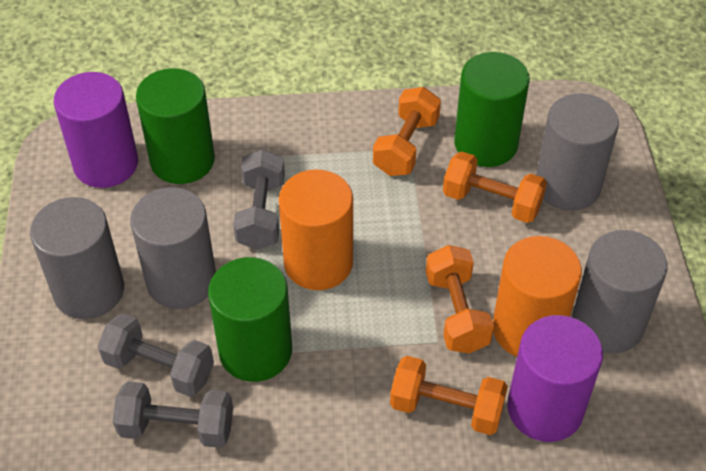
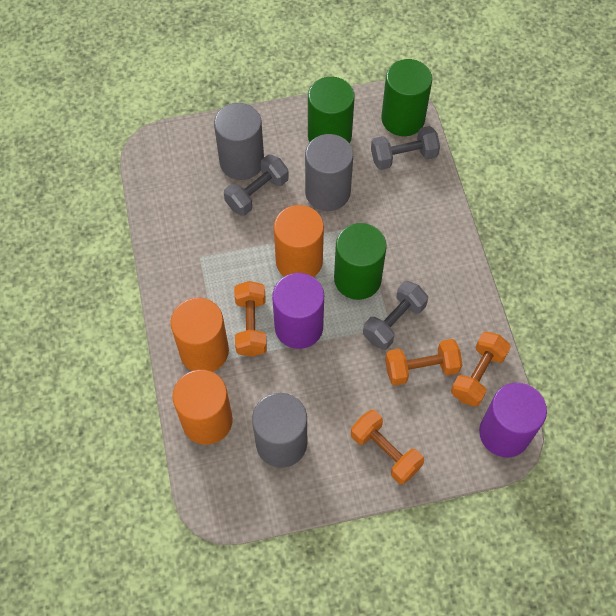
grey cylinder: [30,197,124,319] [130,187,216,309] [536,94,619,211] [572,230,668,354] = 4 -> [214,103,264,180] [252,393,307,468] [305,134,353,211] = 3
orange cylinder: [279,169,353,290] [493,236,582,357] = 2 -> [171,298,229,372] [172,370,233,445] [274,205,324,277] = 3

